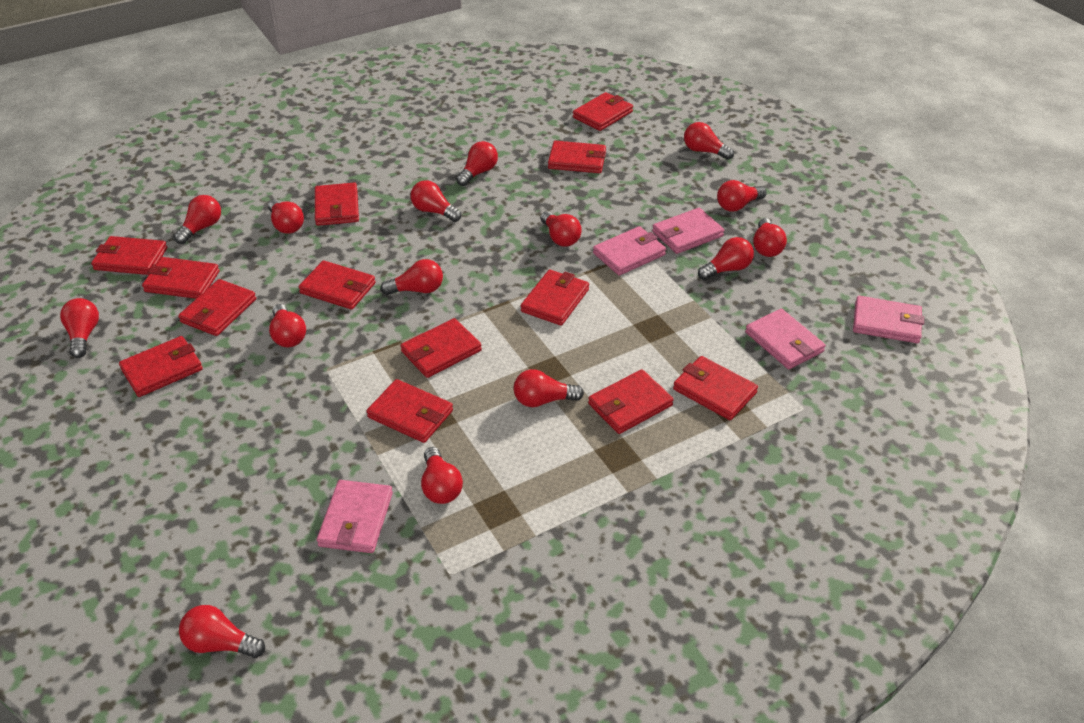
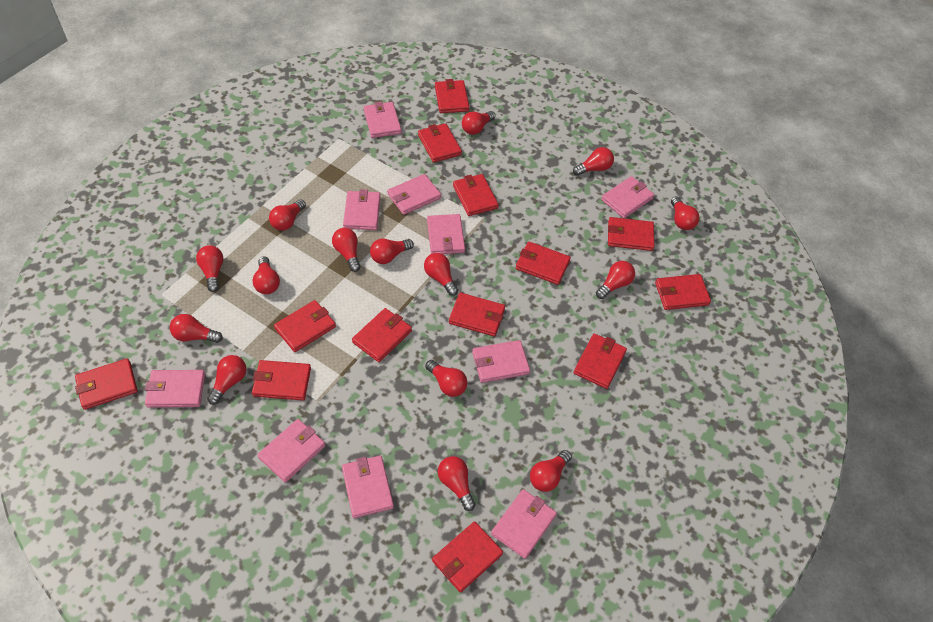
pink wallet: [317,480,393,553] [593,226,666,276] [652,208,724,254] [745,309,826,369] [853,296,924,343] = 5 -> [145,370,205,408] [258,419,325,483] [342,456,394,518] [343,189,380,230] [364,101,401,138] [387,174,441,215] [427,214,465,254] [472,340,530,383] [491,489,557,559] [601,176,654,218] = 10

